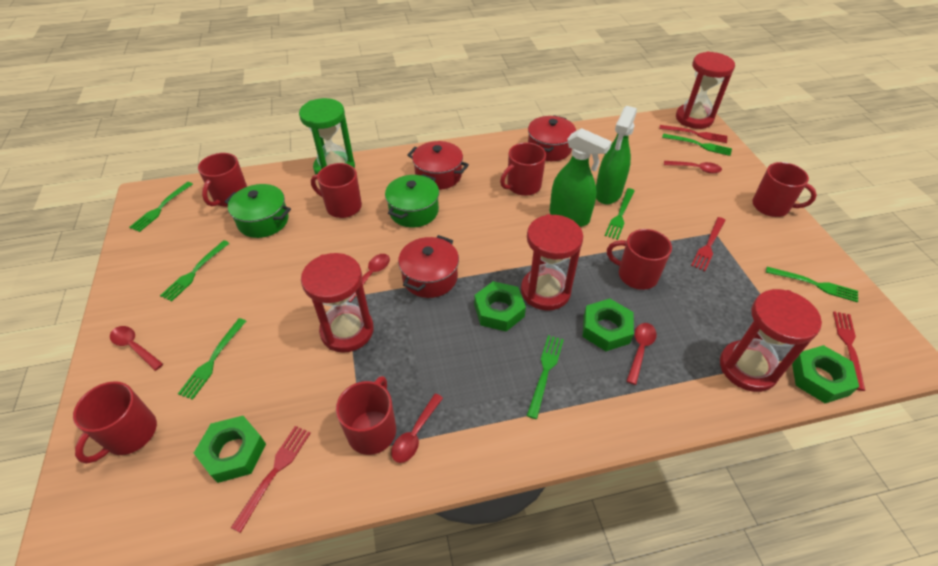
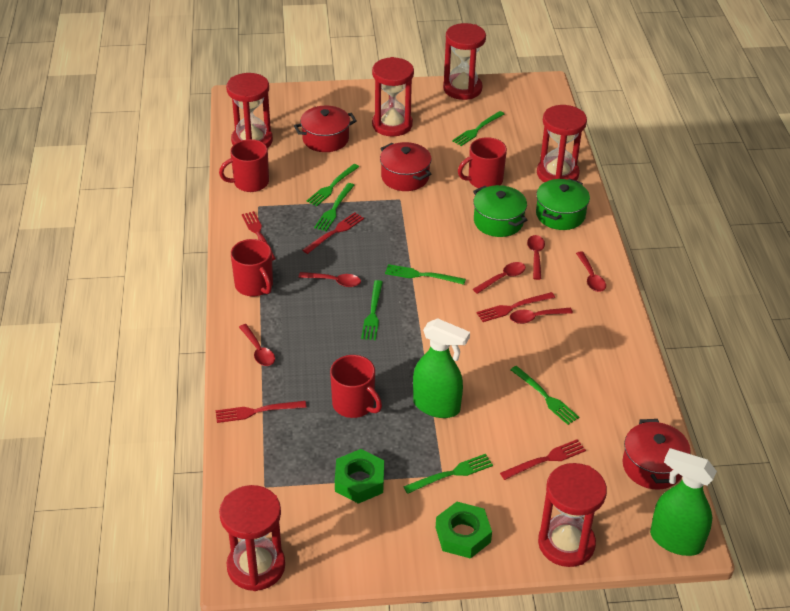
green hourglass: [299,98,355,174] = 1 -> none = 0
green nut: [194,416,266,483] [474,281,526,332] [583,299,634,351] [792,345,859,403] = 4 -> [335,449,384,504] [436,502,492,559] = 2
red fork: [231,426,311,533] [659,125,728,143] [691,217,726,271] [833,312,865,391] = 4 -> [216,401,307,423] [242,211,276,261] [303,212,364,254] [477,292,555,322] [500,439,586,480] = 5
red hourglass: [301,253,374,353] [521,214,583,311] [676,51,735,129] [720,289,822,392] = 4 -> [219,485,285,591] [226,73,273,148] [372,57,414,137] [443,23,486,100] [537,105,587,183] [538,463,607,567] = 6
red mug: [73,381,157,464] [198,153,247,207] [311,163,362,218] [336,376,396,455] [500,142,546,196] [607,229,672,290] [752,162,817,217] = 7 -> [219,139,269,192] [231,239,273,296] [330,355,382,418] [458,137,507,188] = 4
red spoon: [110,326,163,371] [348,254,390,302] [391,394,443,463] [627,323,657,385] [664,161,722,173] = 5 -> [239,324,275,366] [298,272,361,287] [473,262,526,294] [510,308,573,324] [527,235,545,280] [576,251,606,292] = 6

